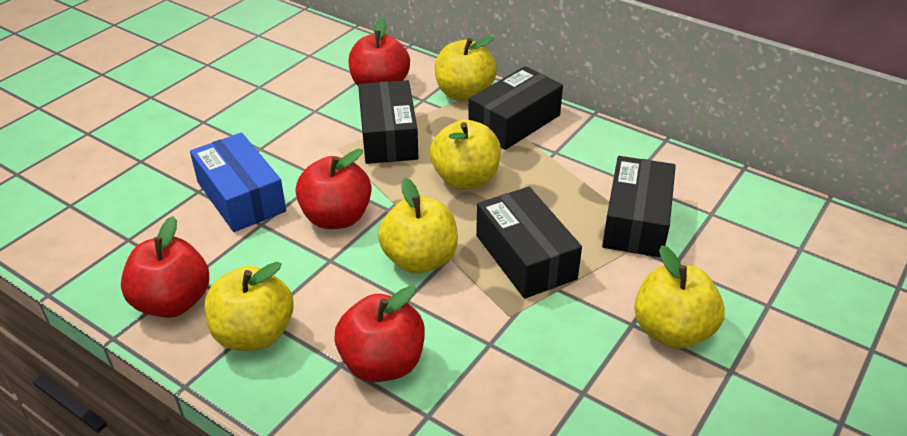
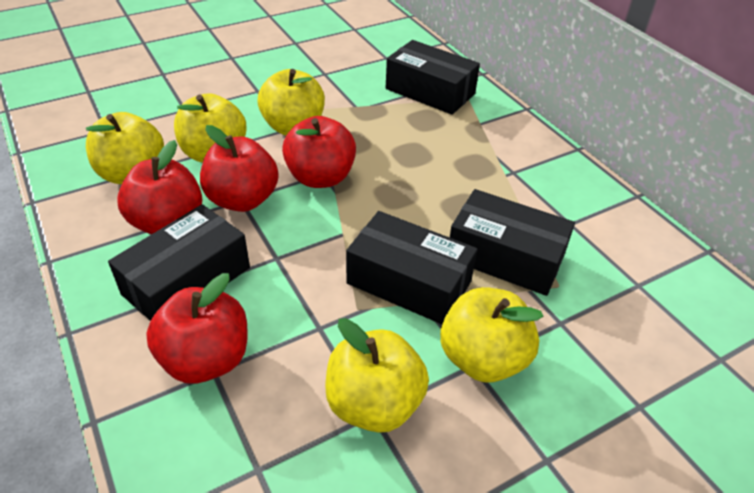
blue box: [190,133,286,232] = 1 -> none = 0

